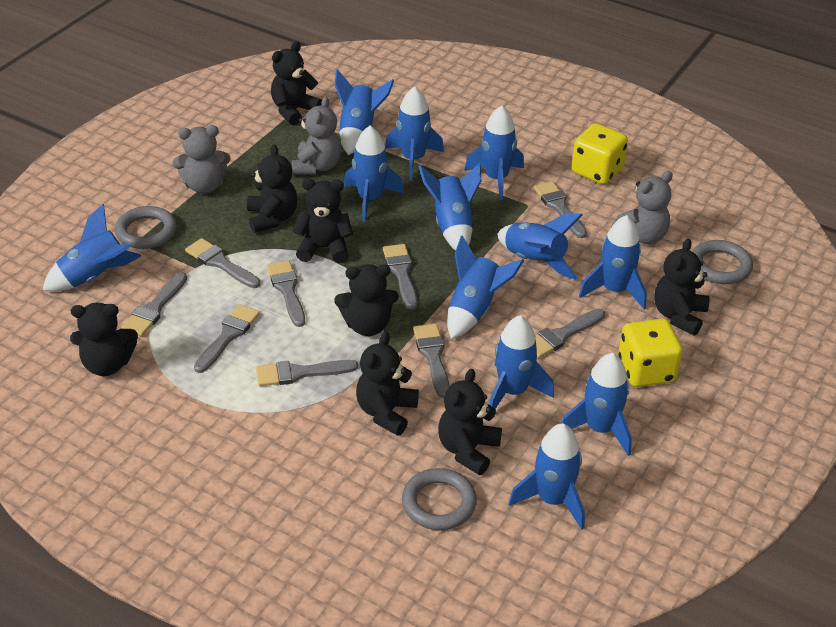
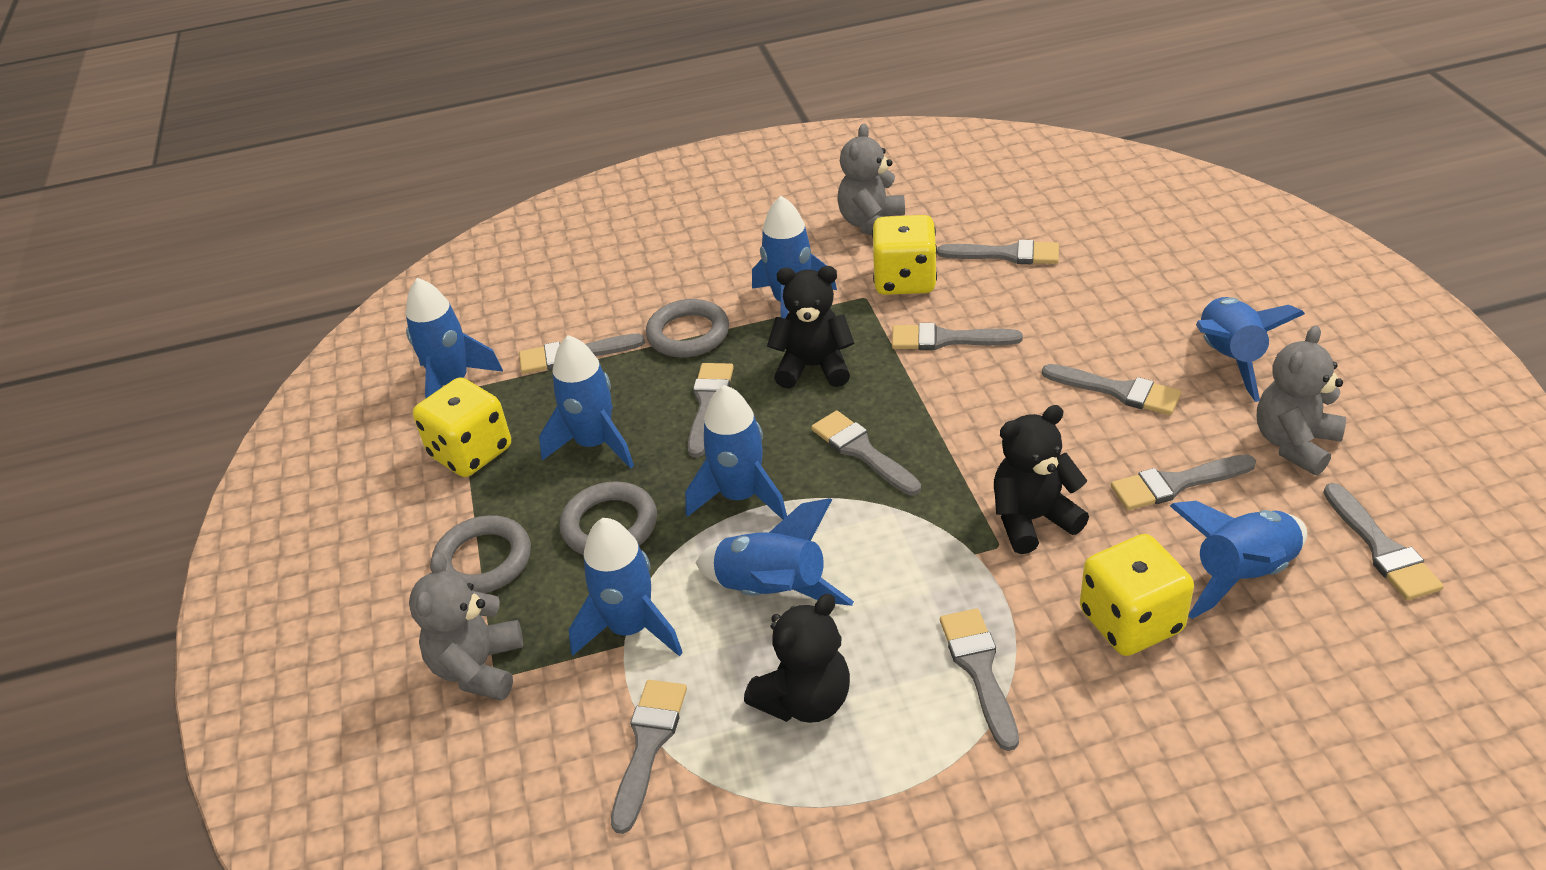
black teddy bear: [70,303,138,376] [247,144,297,233] [271,41,322,125] [293,178,353,263] [334,264,399,336] [356,332,419,436] [438,369,502,475] [654,239,709,335] = 8 -> [744,593,850,723] [767,266,855,389] [994,405,1089,554] = 3
blue rocket: [43,204,141,291] [335,69,394,155] [344,126,404,222] [385,86,444,180] [419,163,482,251] [447,235,524,339] [464,105,524,200] [489,315,554,409] [497,213,583,280] [509,423,585,529] [561,353,632,456] [579,215,647,309] = 12 -> [406,278,503,398] [539,335,634,469] [569,518,683,656] [685,385,787,519] [695,498,854,606] [752,196,837,319] [1170,501,1307,619] [1196,297,1305,402] = 8
grey brush: [121,272,187,336] [185,238,260,288] [194,304,260,373] [256,360,358,386] [267,260,305,327] [383,244,417,309] [413,324,450,398] [534,181,587,238] [535,309,605,358] = 9 -> [519,333,645,374] [611,680,687,834] [688,363,734,458] [811,410,921,496] [892,323,1023,350] [937,240,1059,264] [940,608,1019,751] [1042,364,1181,415] [1111,455,1256,510] [1323,483,1444,600] = 10
yellow dice: [572,123,628,184] [618,319,683,387] = 2 -> [413,377,511,477] [872,215,937,295] [1080,534,1194,656] = 3

